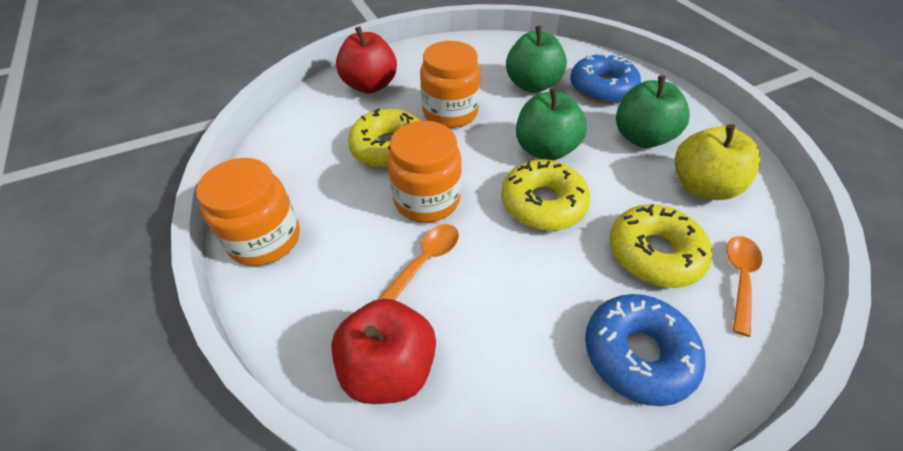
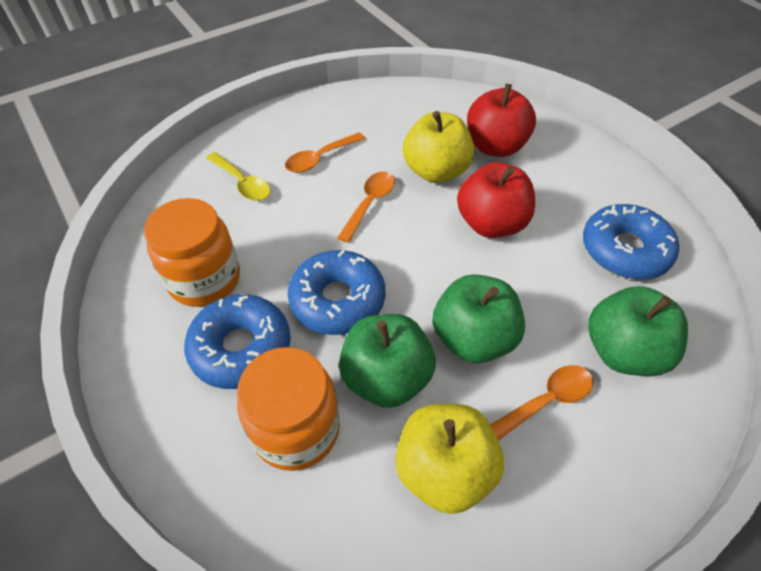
blue donut: [570,53,641,104] [585,294,706,406] = 2 -> [184,294,291,389] [288,250,385,335] [583,204,679,279] = 3
orange jar: [196,158,300,266] [388,121,462,223] [420,41,481,128] = 3 -> [144,198,240,307] [237,347,340,471] = 2
orange spoon: [377,224,459,300] [726,236,762,337] = 2 -> [285,132,365,173] [337,172,395,243] [491,365,593,440] = 3
yellow apple: [675,124,760,200] = 1 -> [395,404,504,514] [403,111,474,183] = 2
yellow donut: [348,108,420,169] [501,159,590,231] [609,204,712,288] = 3 -> none = 0
yellow spoon: none = 0 -> [206,152,270,201] = 1

